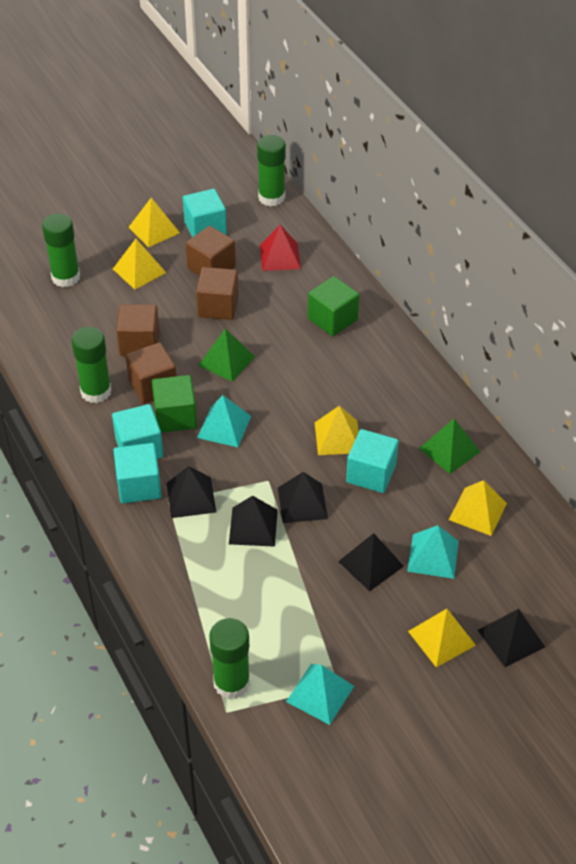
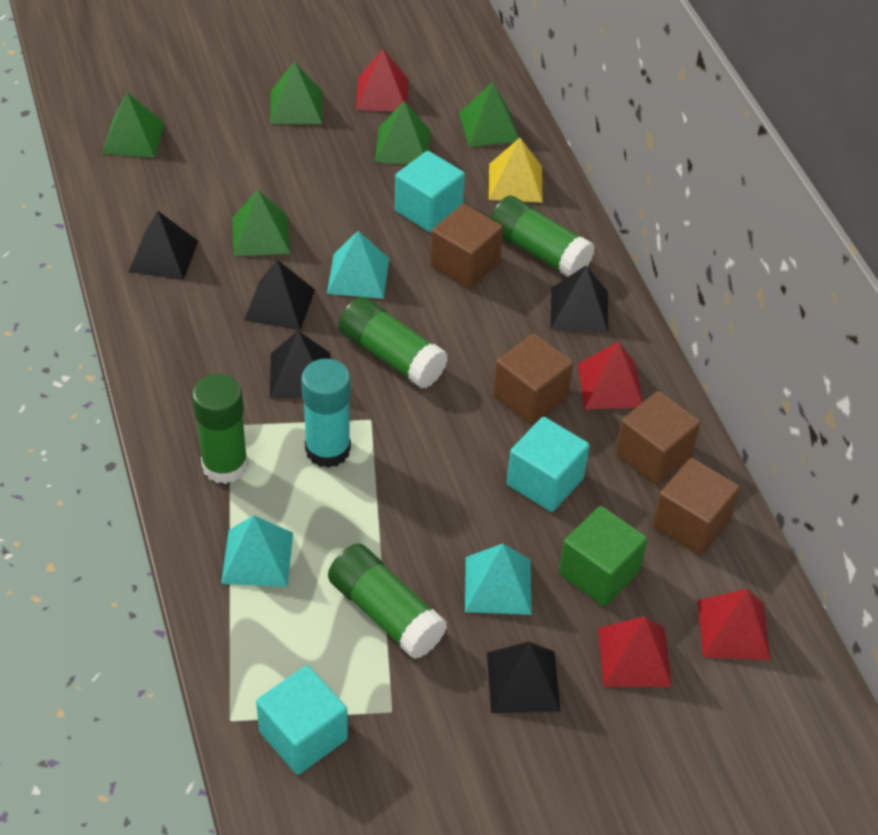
green cube: [152,375,197,433] [308,276,359,336] = 2 -> [559,506,647,606] = 1
green pyramid: [198,329,255,382] [419,418,480,474] = 2 -> [102,92,165,158] [232,190,290,256] [270,61,322,124] [375,101,431,164] [459,82,519,147] = 5
red pyramid: [260,225,301,271] = 1 -> [356,49,409,111] [578,341,643,409] [598,616,672,687] [698,589,771,660] = 4
turquoise cube: [112,404,163,459] [113,443,162,503] [183,189,227,237] [346,429,399,493] = 4 -> [256,665,348,775] [395,151,465,233] [507,417,590,512] = 3
turquoise glue stick: none = 0 -> [301,358,351,468] = 1
yellow pyramid: [113,239,166,289] [129,198,180,248] [315,406,359,455] [408,609,476,668] [449,480,507,536] = 5 -> [489,138,543,202] = 1

